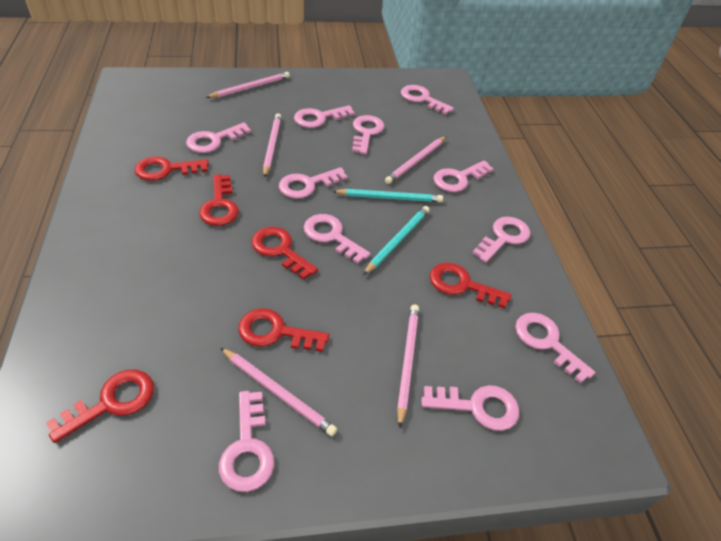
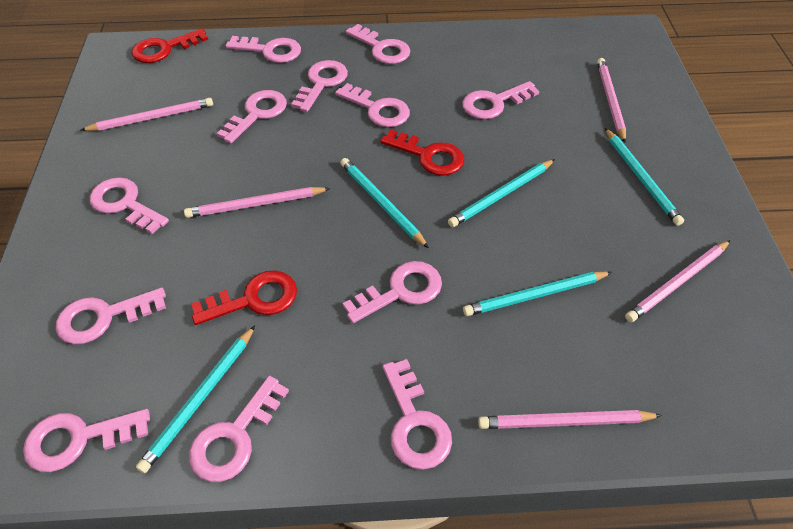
pink key: [186,122,251,153] [219,391,275,492] [279,167,347,199] [294,105,355,128] [304,214,371,264] [352,115,385,154] [401,85,454,115] [421,385,519,431] [433,161,494,192] [472,217,530,263] [515,313,595,383] = 11 -> [23,409,150,472] [56,288,166,344] [89,177,169,234] [189,376,289,482] [217,90,287,144] [226,36,301,63] [291,60,348,112] [335,83,410,127] [343,261,442,323] [346,24,410,64] [383,359,452,470] [462,81,540,119] = 12
red key: [46,370,154,443] [134,156,209,181] [199,174,239,226] [238,308,329,352] [252,227,318,280] [430,262,511,309] = 6 -> [132,29,208,63] [191,271,297,325] [380,129,464,176] = 3
turquoise pencil: [332,189,443,202] [363,206,430,275] = 2 -> [136,326,255,473] [340,158,429,248] [448,159,555,227] [463,271,612,316] [605,128,684,226] = 5

